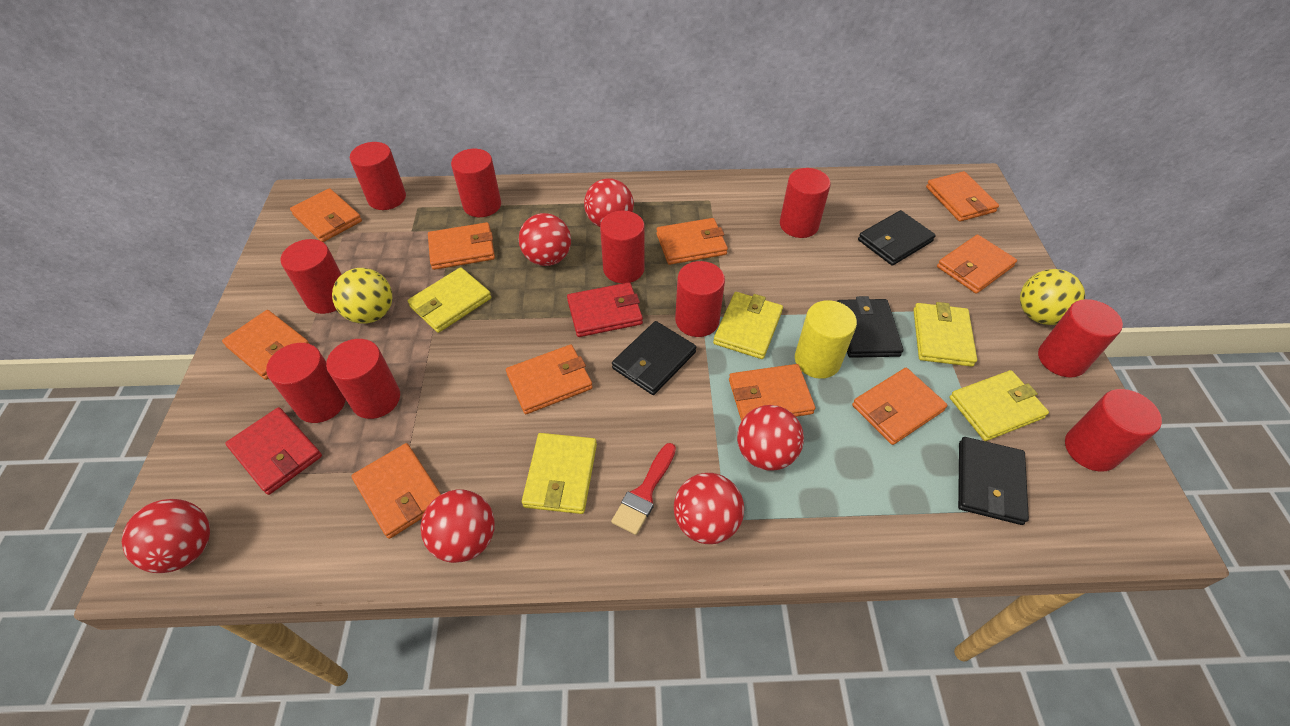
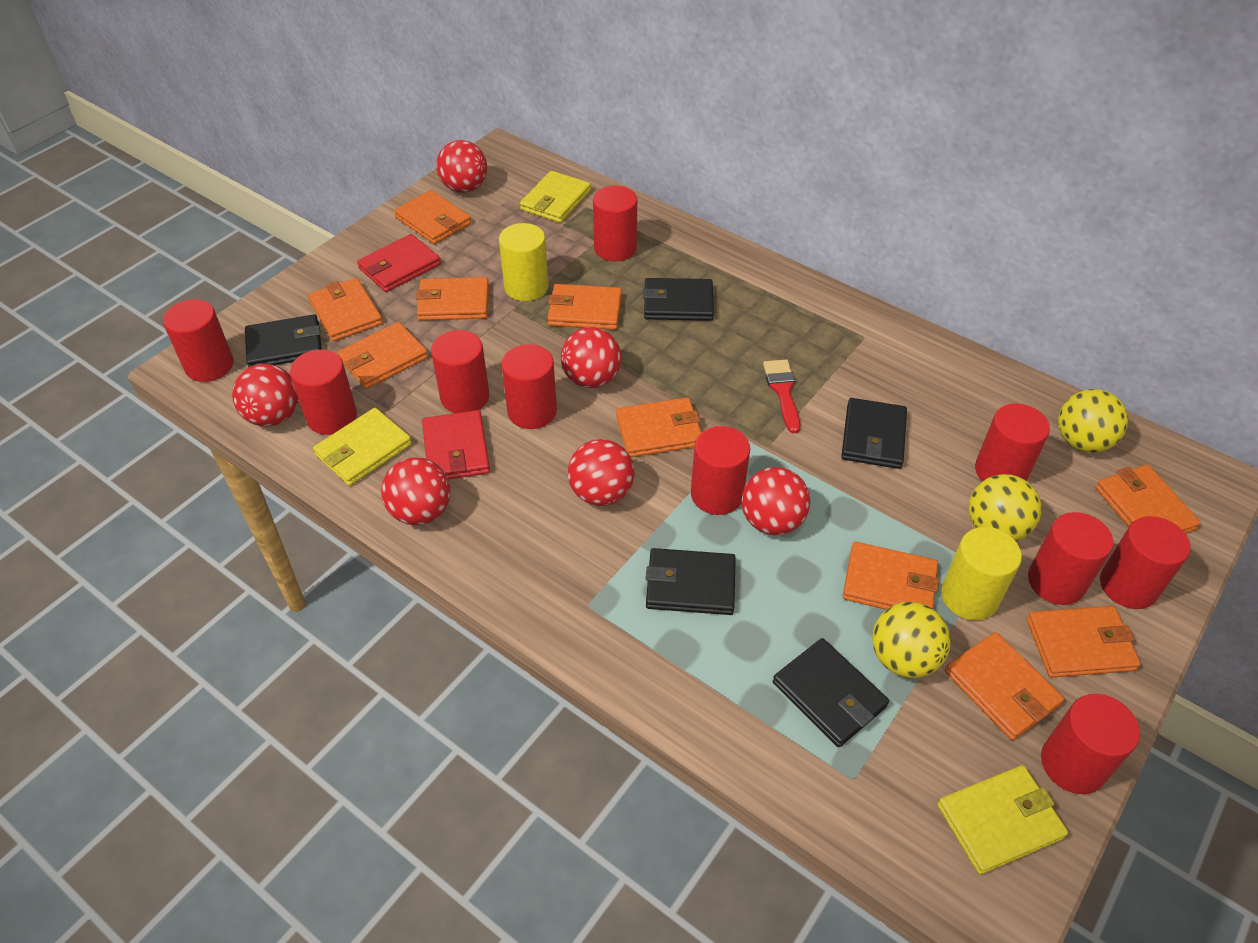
black wallet: [612,321,696,395] [837,296,904,358] [858,210,936,266] [958,437,1029,525] = 4 -> [245,314,322,367] [643,278,714,321] [646,548,736,615] [773,638,889,747] [841,398,907,469] = 5
yellow ball: [332,268,392,324] [1020,269,1085,325] = 2 -> [872,602,951,678] [969,474,1042,541] [1058,389,1128,453] = 3
yellow cylinder: [795,300,857,379] = 1 -> [499,223,549,301] [941,527,1022,620] = 2
yellow wallet: [407,267,491,333] [522,433,597,514] [713,292,783,359] [913,302,977,367] [950,370,1049,441] = 5 -> [313,408,412,486] [520,171,591,223] [937,765,1068,875] = 3

